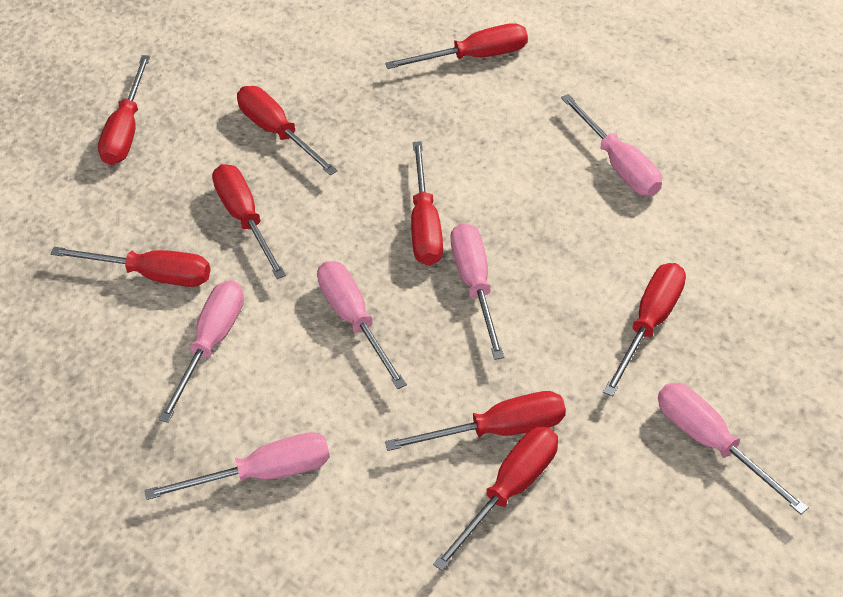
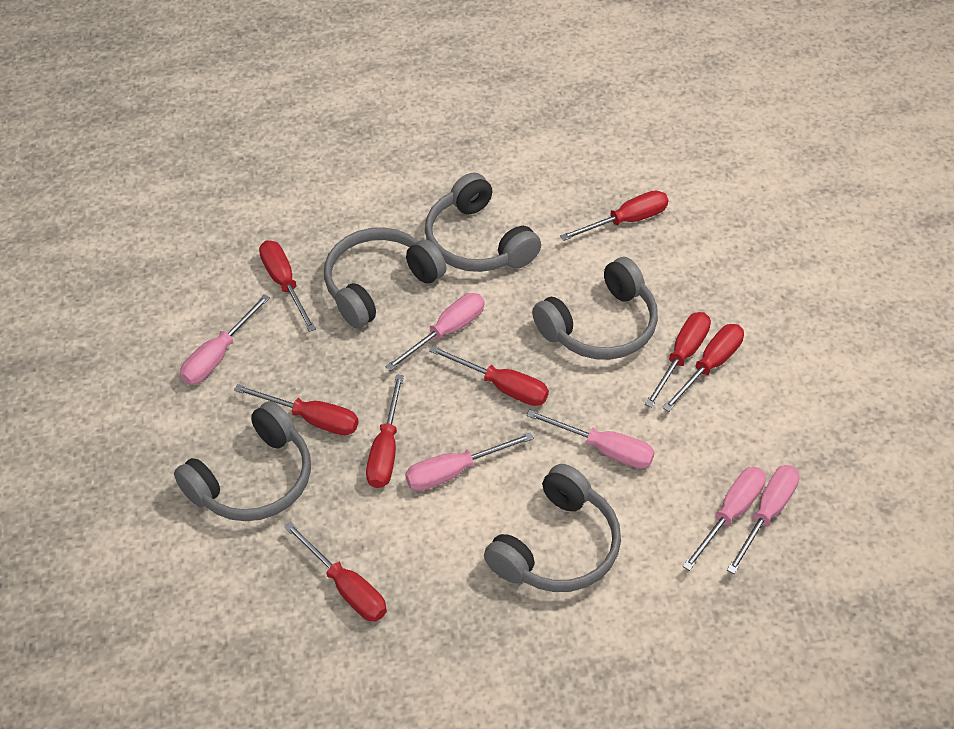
grey headphones: none = 0 -> [174,401,311,521] [324,227,446,328] [425,173,541,272] [484,464,621,592] [532,257,658,360] = 5
red screwdriver: [50,247,210,287] [98,55,150,165] [212,164,286,279] [237,86,338,175] [385,23,528,69] [385,391,566,451] [411,141,443,266] [433,426,558,571] [603,263,686,396] = 9 -> [234,384,358,435] [259,240,316,332] [284,522,387,622] [366,374,404,488] [429,346,549,406] [560,190,668,241] [645,312,711,408] [662,324,744,412] = 8

